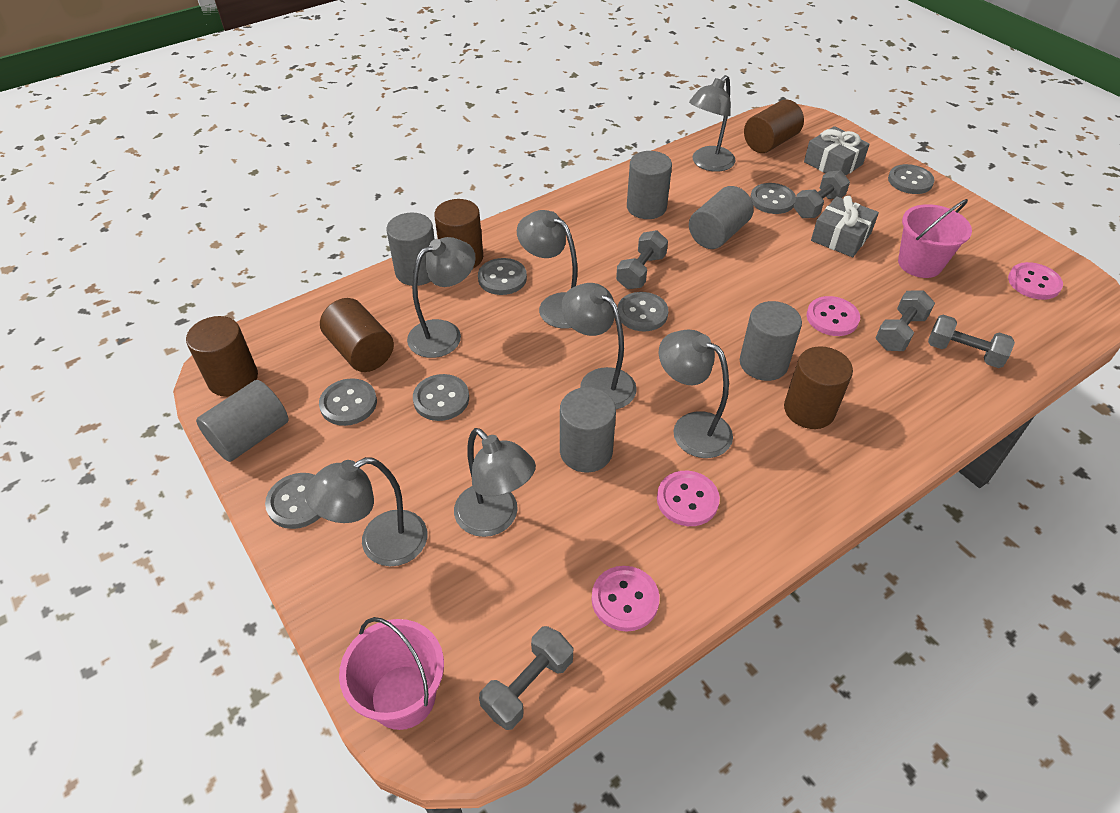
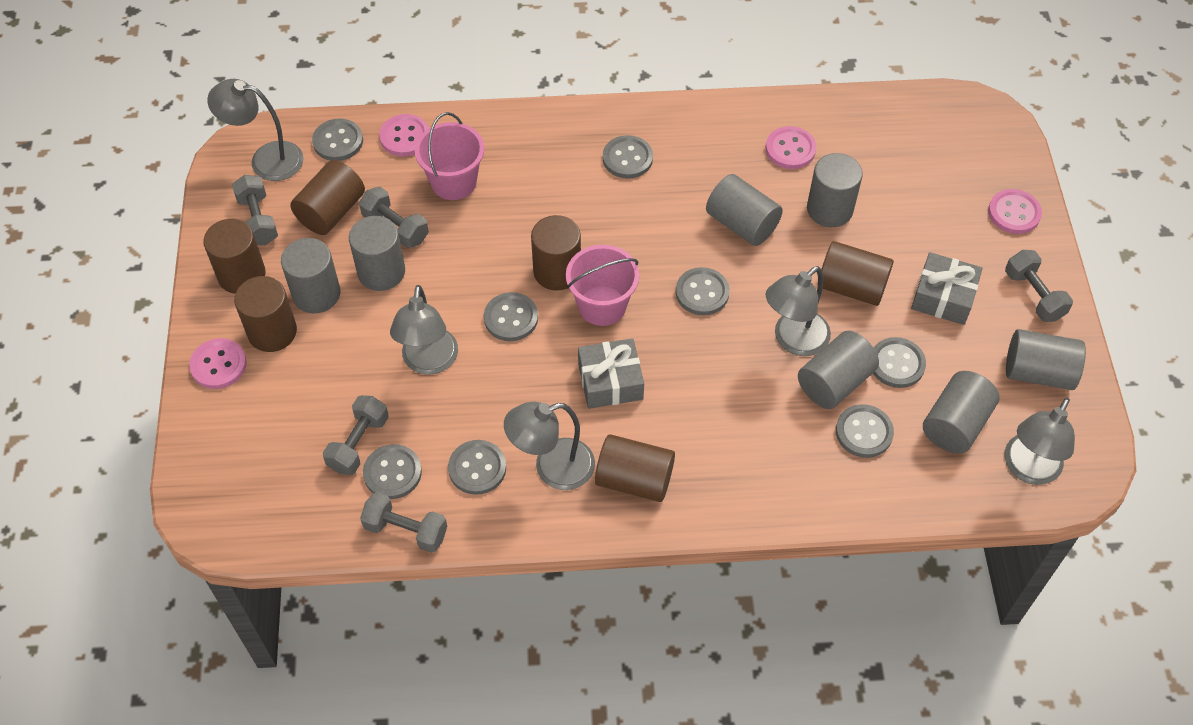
brown cylinder: [186,316,258,397] [320,298,394,372] [434,199,483,268] [744,99,804,153] [784,346,853,429] = 5 -> [203,219,266,294] [234,276,297,352] [290,160,365,235] [531,215,581,291] [595,434,675,502] [821,241,894,306] = 6
grey button: [265,473,320,529] [319,378,377,426] [413,374,469,421] [478,258,527,295] [617,292,668,331] [750,183,796,214] [888,164,934,194] = 7 -> [312,119,363,161] [363,444,422,499] [448,440,506,495] [484,292,538,341] [603,135,653,179] [676,267,730,315] [836,404,894,458] [873,337,926,388] = 8
grey cylinder: [196,380,289,462] [386,213,434,286] [560,387,616,473] [627,151,672,219] [689,186,754,249] [740,301,802,381] = 6 -> [281,238,340,313] [349,216,405,291] [706,174,783,246] [798,331,879,409] [807,153,863,227] [923,371,1000,454] [1006,329,1086,390] = 7
grey lamp: [305,457,427,566] [407,237,476,358] [454,428,536,537] [517,210,578,329] [561,283,637,409] [659,329,733,458] [689,75,736,172] = 7 -> [207,79,304,181] [390,285,458,375] [504,402,595,490] [765,266,831,356] [1004,398,1075,485] = 5

